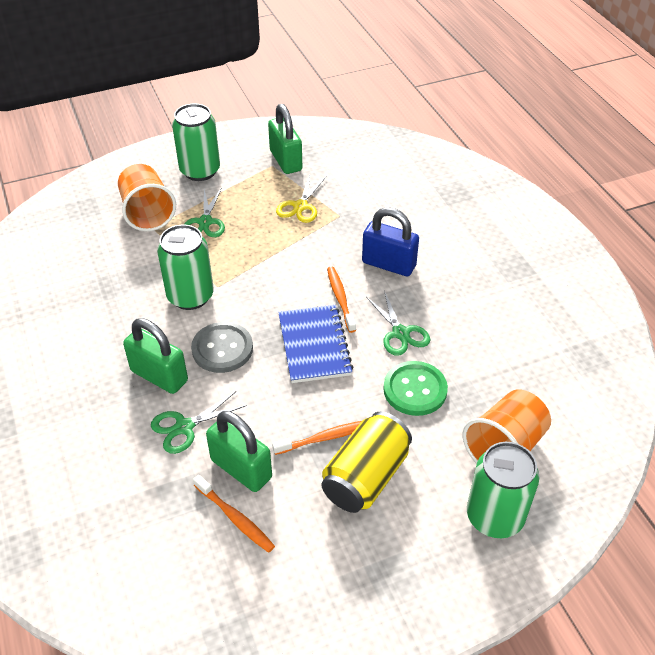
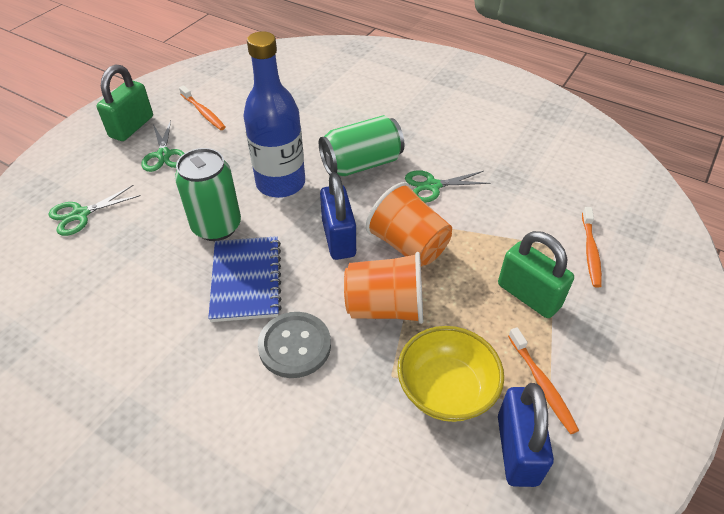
blue bottle: none = 0 -> [243,31,305,198] = 1
blue padlock: [362,207,419,276] = 1 -> [320,172,356,260] [498,383,554,487] = 2
green button: [383,361,448,416] = 1 -> none = 0
green can: [157,225,214,310] [172,103,220,181] [467,442,539,538] = 3 -> [175,148,241,241] [319,115,404,176] = 2
green padlock: [123,318,188,394] [206,411,272,492] [268,104,302,174] = 3 -> [97,64,153,141] [498,231,574,318] = 2
yellow bowl: none = 0 -> [397,326,504,422] = 1
yellow can: [322,412,412,513] = 1 -> none = 0
yellow scissors: [276,175,326,223] = 1 -> none = 0

